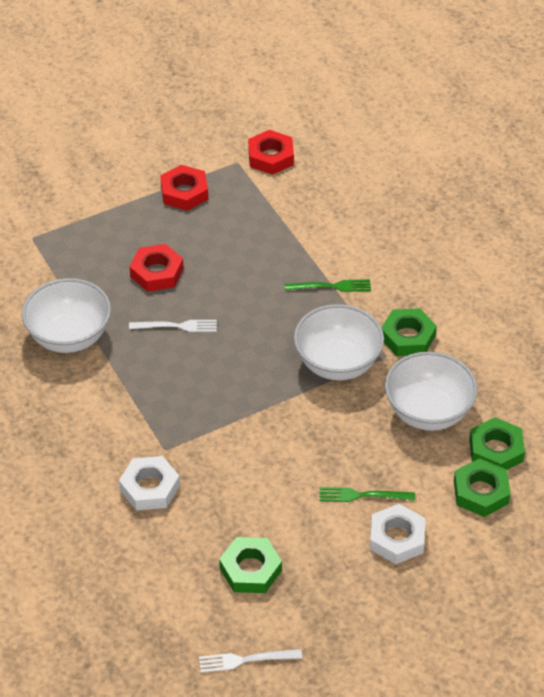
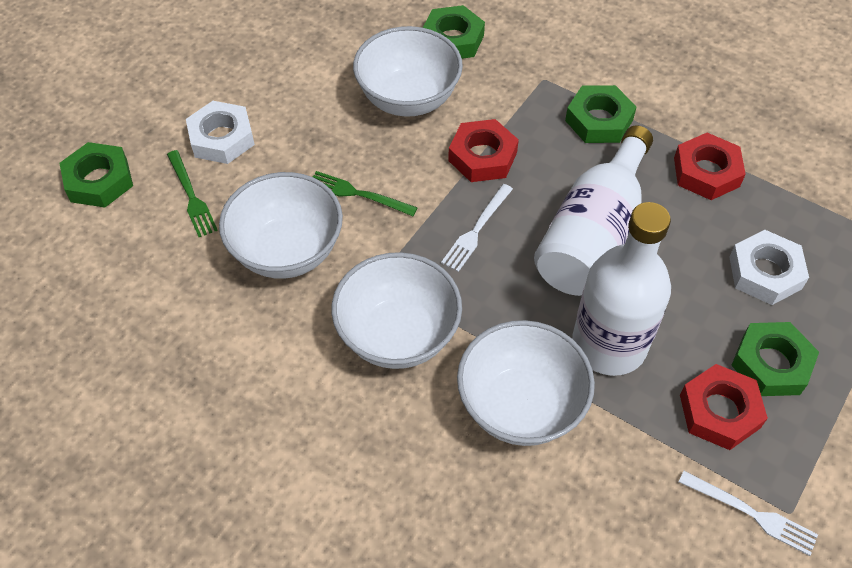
white bottle: none = 0 -> [534,125,653,296] [572,202,671,376] = 2
white bowl: [22,278,111,353] [294,304,384,380] [385,351,477,431] = 3 -> [219,172,343,279] [331,252,462,369] [353,26,463,117] [457,320,595,446] = 4

